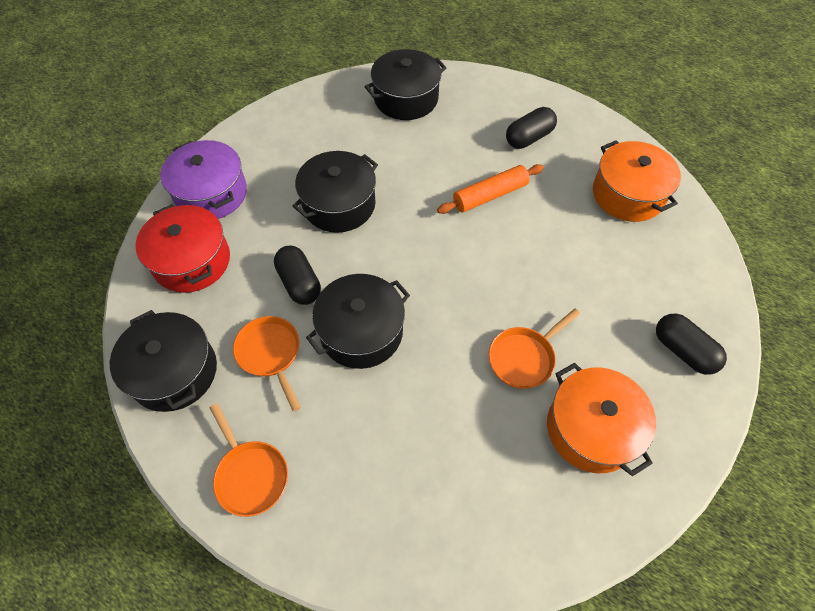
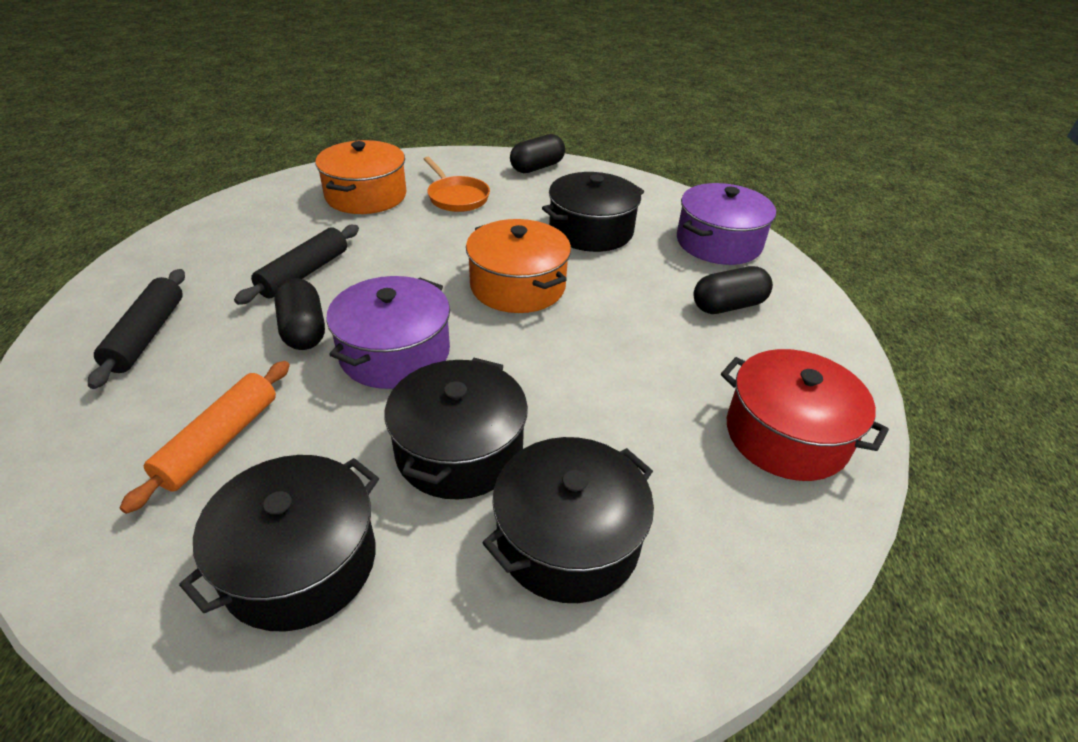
black rolling pin: none = 0 -> [88,269,185,389] [234,225,359,305] = 2
orange pan: [210,403,288,517] [233,316,301,412] [489,308,580,389] = 3 -> [424,157,490,212] = 1
purple pot: [160,140,247,219] = 1 -> [326,276,450,389] [677,183,776,265] = 2

